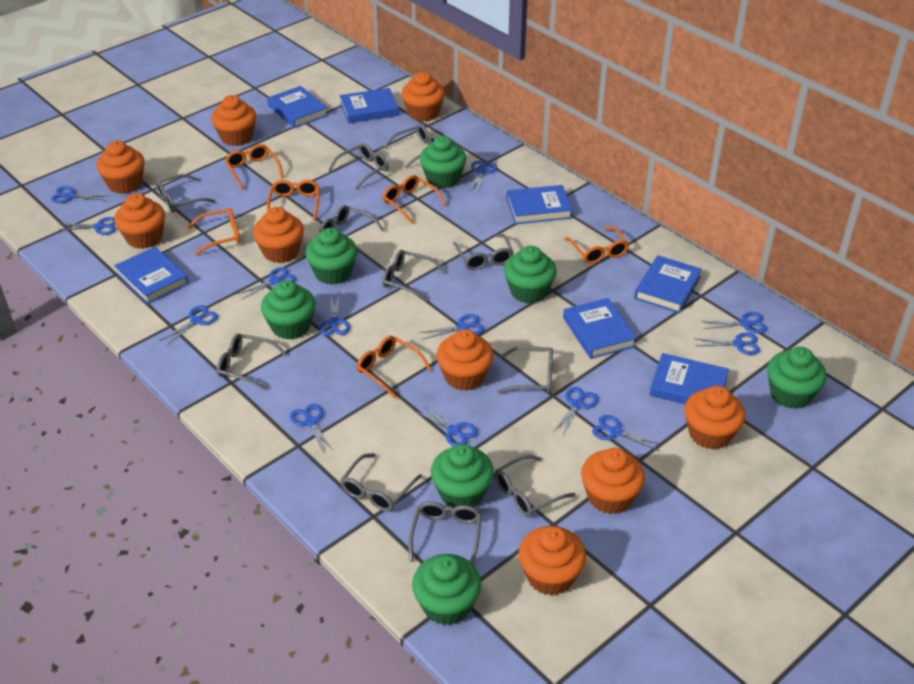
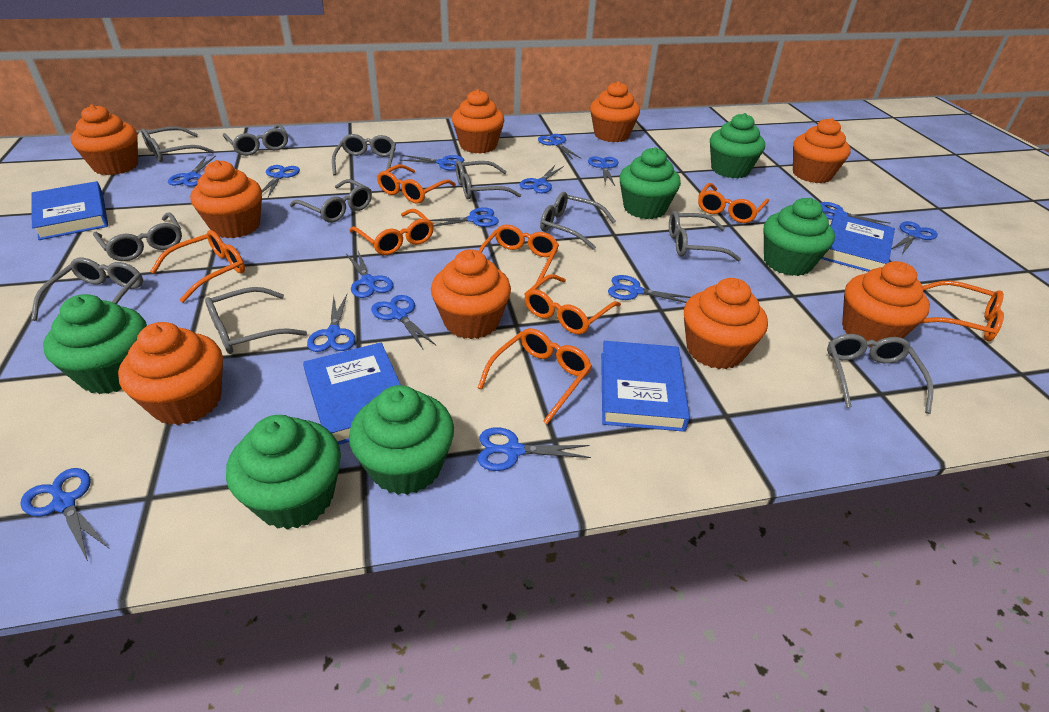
blue book: [114,247,189,304] [267,86,328,128] [340,88,399,123] [507,185,573,224] [563,298,637,359] [634,255,702,313] [649,353,729,404] = 7 -> [32,181,108,240] [303,342,401,445] [601,341,690,432] [821,214,895,272] = 4
blue scissors: [51,186,106,203] [60,217,116,235] [160,305,218,345] [237,267,296,300] [290,404,334,454] [319,294,350,336] [415,405,478,446] [420,314,484,340] [469,160,497,193] [553,387,598,435] [592,415,662,451] [694,333,760,355] [702,312,767,334] = 13 -> [20,468,110,561] [168,156,216,187] [262,165,300,197] [307,294,356,352] [346,251,394,298] [371,295,436,349] [400,155,464,171] [430,207,499,227] [478,427,591,471] [520,165,564,193] [538,134,581,159] [588,156,619,186] [608,275,691,303] [820,202,890,227] [892,221,938,254] = 15
green cupcake: [261,280,316,340] [306,228,357,285] [412,554,481,625] [420,136,467,188] [431,444,494,508] [504,246,557,304] [767,347,827,409] = 7 -> [43,294,147,394] [226,415,341,530] [349,385,454,495] [619,147,681,219] [710,113,765,178] [764,198,835,276] = 6
orange glasses: [188,208,240,255] [225,144,284,190] [267,180,320,221] [357,336,432,399] [383,175,446,224] [564,227,629,264] = 6 -> [150,230,245,303] [349,209,434,255] [377,164,456,204] [478,225,559,289] [478,328,592,424] [524,274,621,334] [698,183,769,223] [920,281,1004,341] = 8

